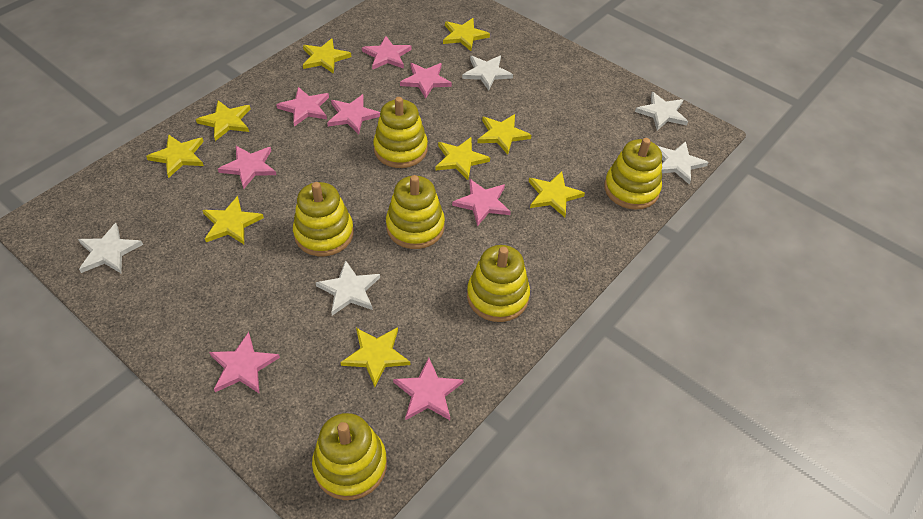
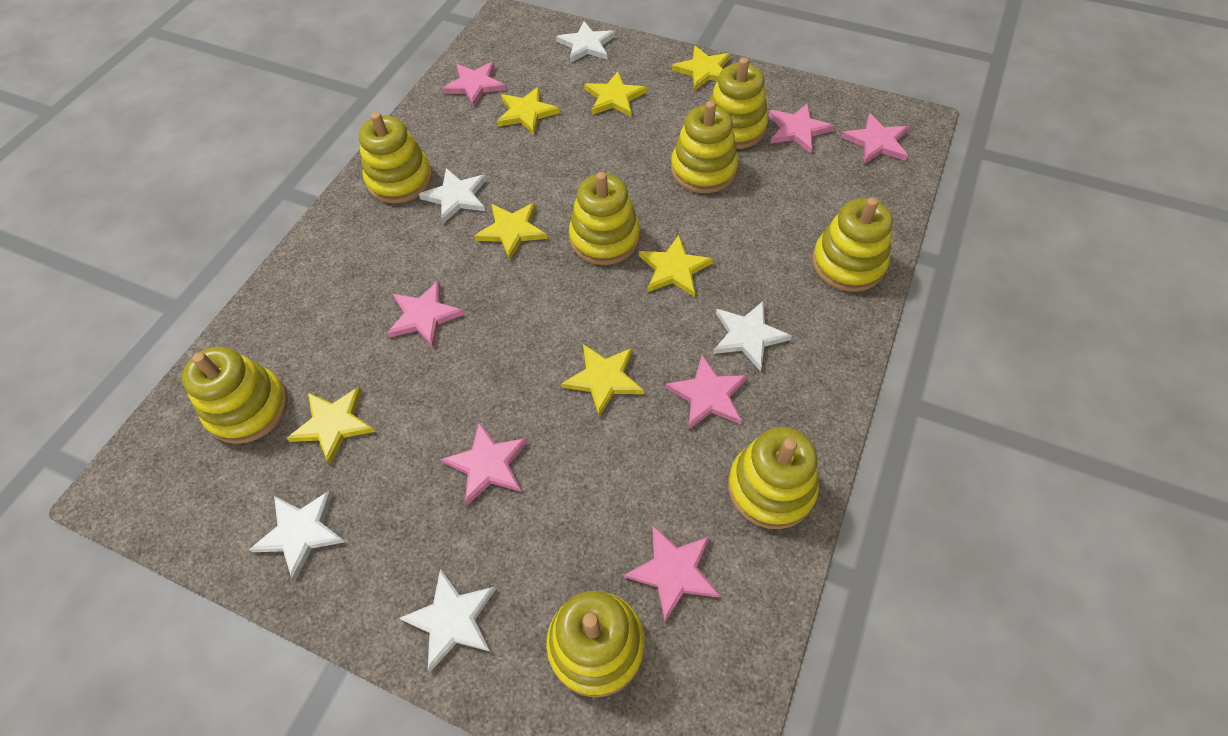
pink star: [209,332,280,393] [218,146,276,189] [276,87,329,127] [327,94,380,134] [362,36,412,70] [393,358,464,420] [400,63,452,99] [452,179,511,226] = 8 -> [387,280,465,348] [441,422,528,505] [442,62,506,107] [624,525,720,622] [665,355,748,430] [769,103,834,153] [841,113,909,164] = 7
yellow stacking toy: [293,182,354,256] [312,413,387,500] [373,97,428,168] [386,175,445,249] [467,245,530,322] [604,138,662,210] = 6 -> [182,346,288,444] [359,112,432,203] [546,591,645,697] [569,172,640,265] [671,101,739,193] [709,57,768,149] [728,427,819,529] [812,197,893,292] = 8
yellow star: [146,134,204,178] [196,100,251,141] [202,196,264,244] [303,38,351,74] [340,327,410,387] [435,137,490,180] [443,18,490,51] [477,114,531,155] [529,171,585,217] = 9 -> [287,387,375,465] [474,203,547,260] [496,87,560,135] [561,344,644,417] [584,71,647,117] [639,235,713,297] [672,46,731,91] = 7

